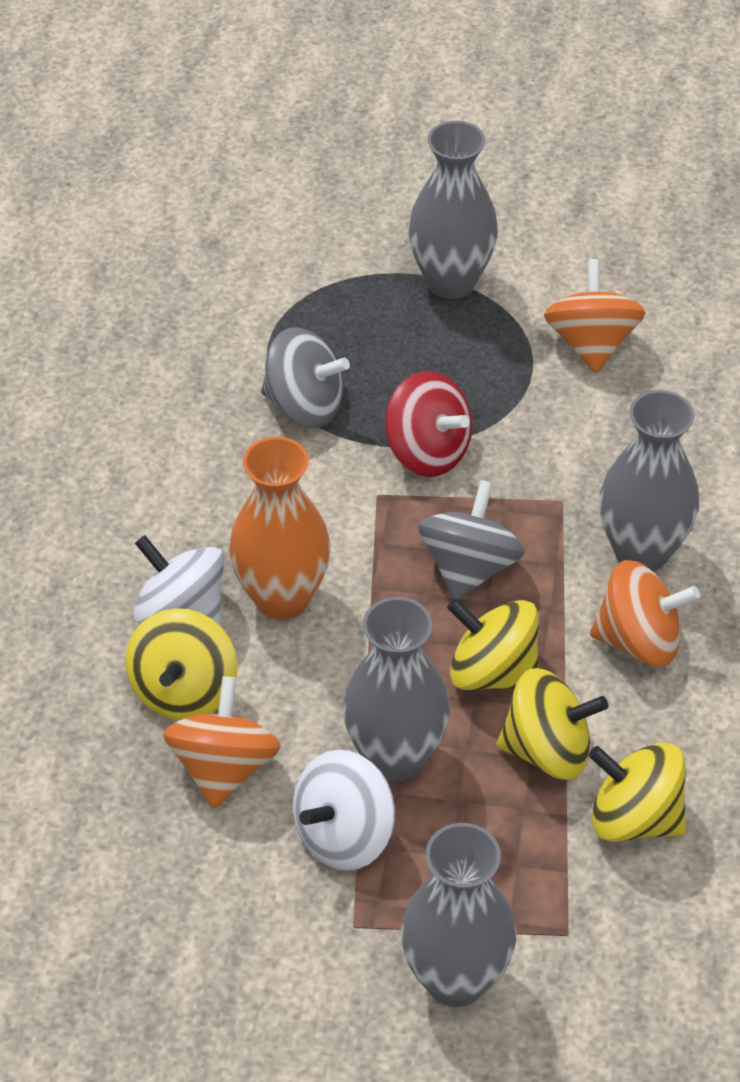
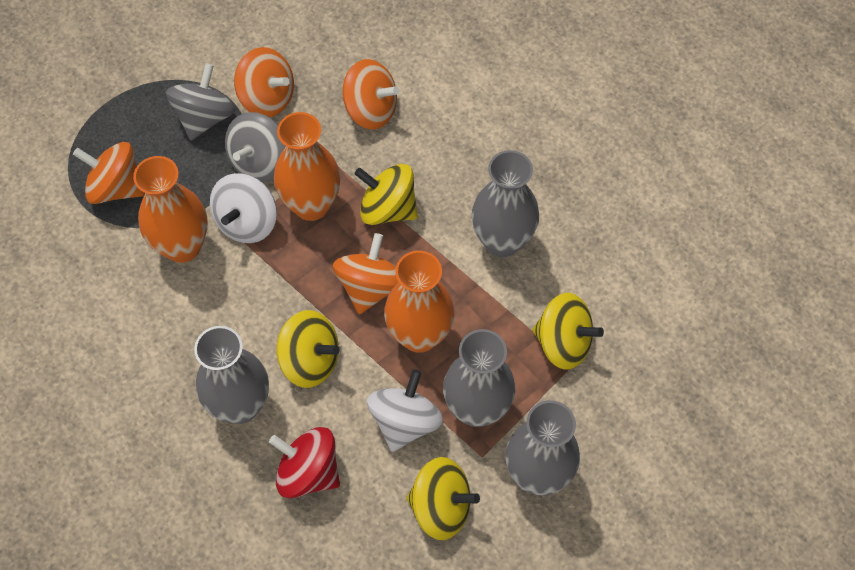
orange spinning top: [163,676,281,809] [544,259,645,373] [590,560,700,666] = 3 -> [73,142,144,204] [234,47,294,117] [333,233,398,314] [343,59,399,130] = 4
orange vase: [229,436,331,620] = 1 -> [133,156,208,263] [274,112,341,221] [384,251,454,353] = 3

